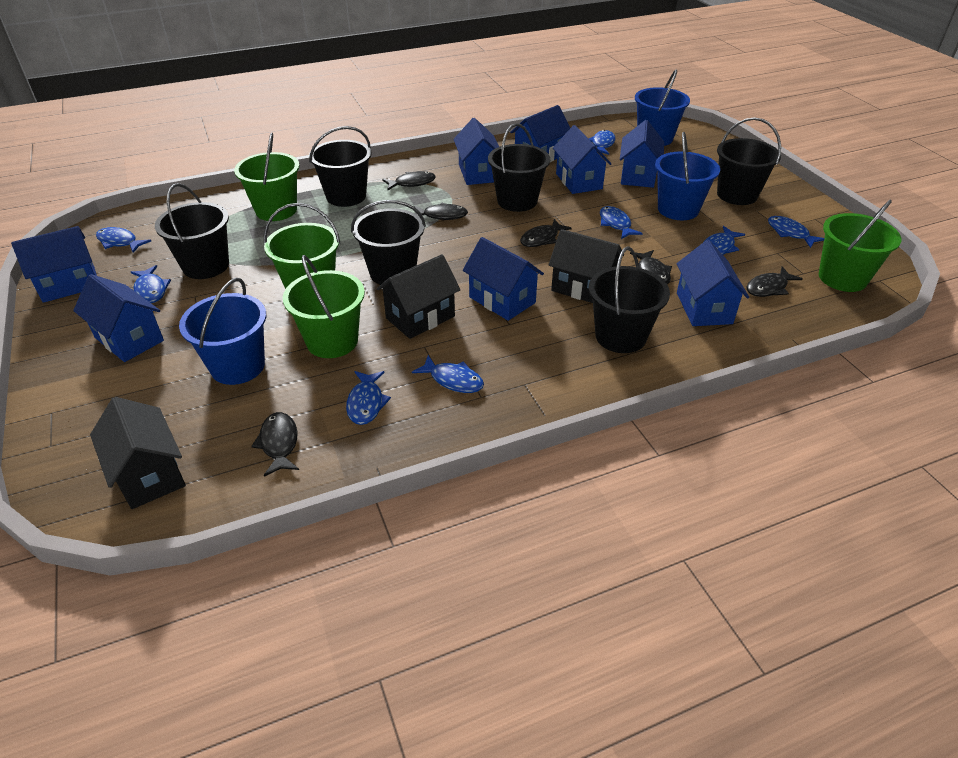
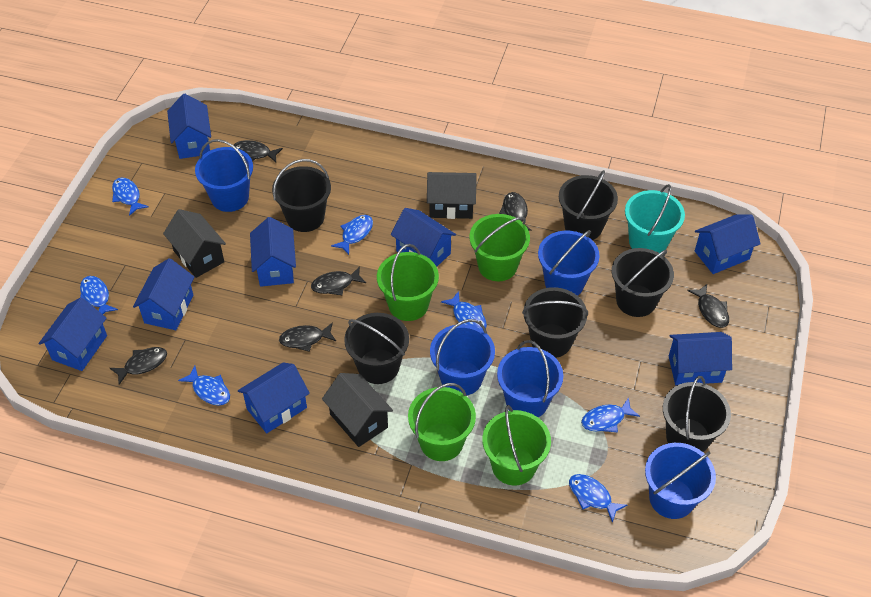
blue bucket: [179,278,266,385] [635,69,690,146] [655,132,720,220] = 3 -> [195,139,253,212] [430,319,495,395] [497,340,563,417] [538,230,600,296] [645,443,716,519] = 5
blue fish: [96,227,151,253] [131,265,171,303] [346,371,391,425] [412,355,484,393] [589,130,616,155] [600,206,643,239] [704,226,745,255] [768,216,824,248] = 8 -> [80,276,118,314] [112,177,149,216] [178,366,230,406] [331,215,373,255] [441,291,487,330] [569,474,627,523] [581,397,640,432] = 7
turquoise bucket: none = 0 -> [625,184,685,253] = 1

